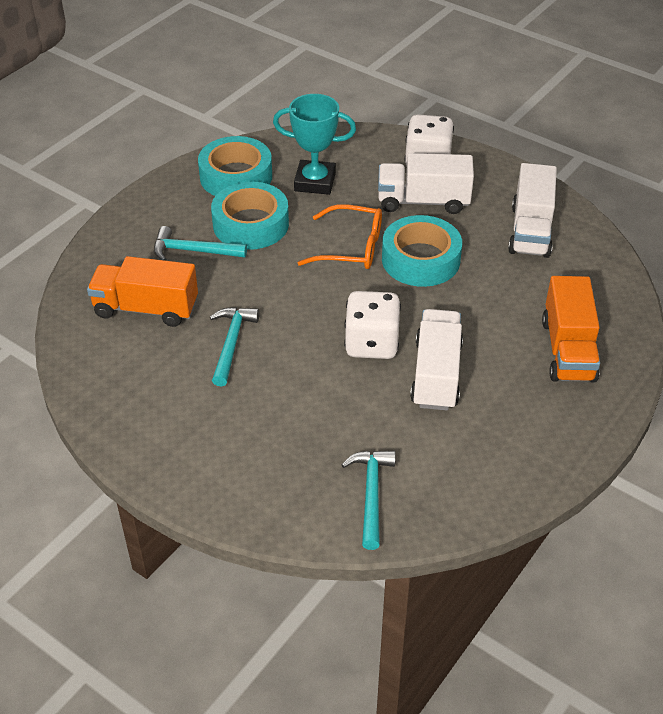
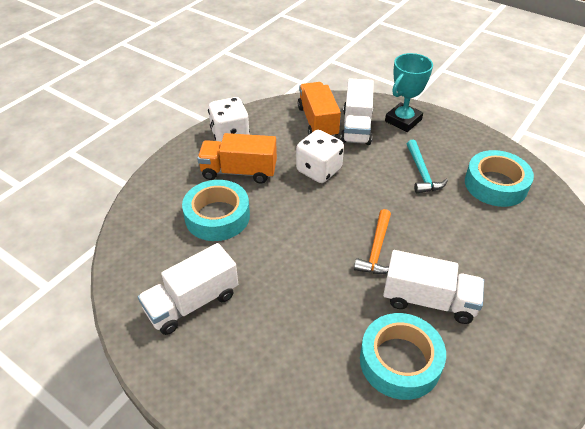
orange glasses: [298,204,382,269] = 1 -> none = 0
orange hammer: none = 0 -> [354,209,391,274] = 1
turquoise hammer: [154,226,247,261] [210,307,260,386] [342,450,396,550] = 3 -> [407,140,448,193] = 1

